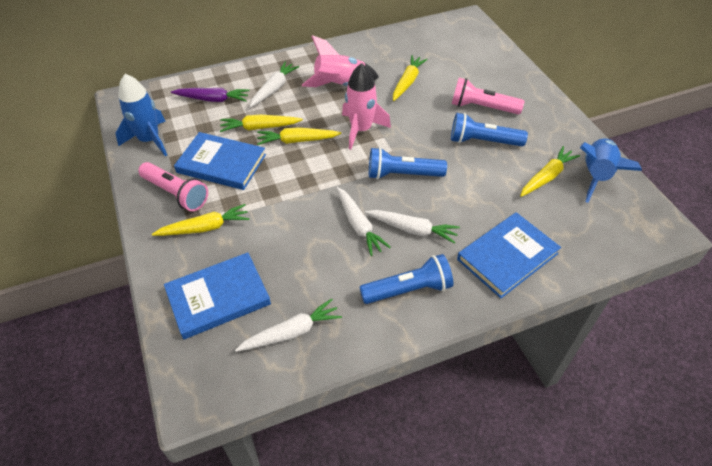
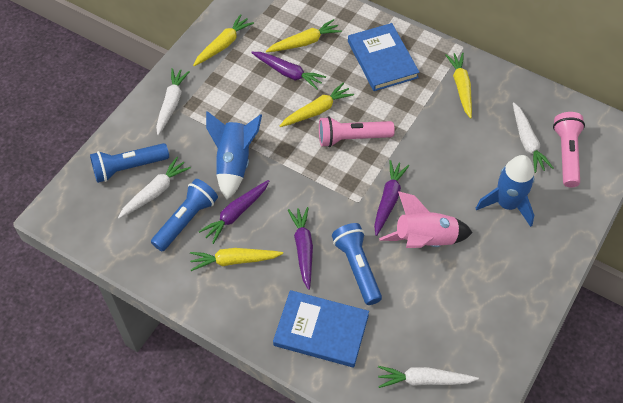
blue book: [164,252,271,339] [174,132,266,190] [457,212,561,298] = 3 -> [273,290,369,368] [348,23,419,91] = 2
pink rocket: [302,35,379,87] [342,63,391,150] = 2 -> [379,191,473,248] = 1
purple carrot: [171,88,249,102] = 1 -> [199,180,269,244] [251,52,326,90] [288,207,313,290] [374,160,409,236] = 4

